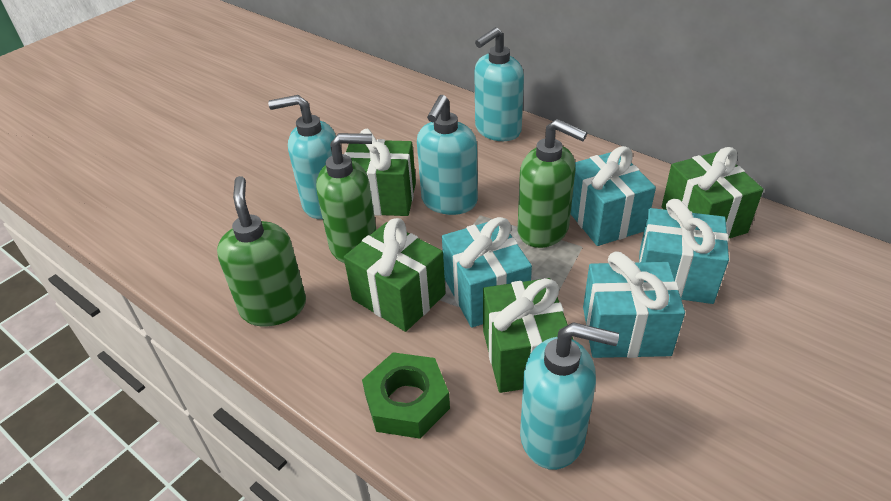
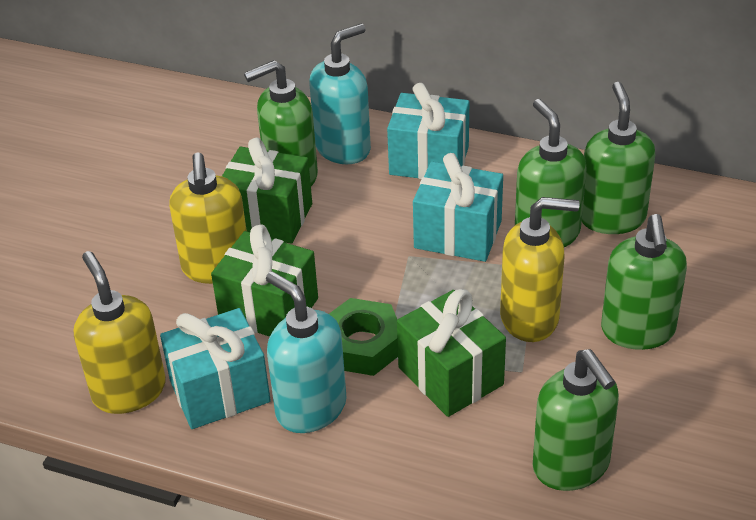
green gift: [344,129,416,216] [344,218,446,332] [483,278,573,393] [662,147,763,239] = 4 -> [211,224,318,337] [222,138,312,243] [397,289,506,417] = 3
green soap dispenser: [217,176,306,326] [316,133,376,263] [518,119,587,248] = 3 -> [244,60,318,186] [515,99,587,247] [533,349,619,491] [582,82,655,234] [601,214,687,350] = 5
turquoise gift: [442,217,532,328] [571,146,656,246] [583,251,685,358] [639,199,729,304] = 4 -> [160,308,271,429] [387,83,469,179] [413,153,503,262] = 3
turquoise soap dispenser: [268,95,336,219] [417,95,478,215] [474,27,524,141] [520,322,619,470] = 4 -> [266,271,347,433] [309,24,371,164] = 2
yellow soap dispenser: none = 0 -> [74,251,166,414] [169,153,247,284] [500,197,580,342] = 3

